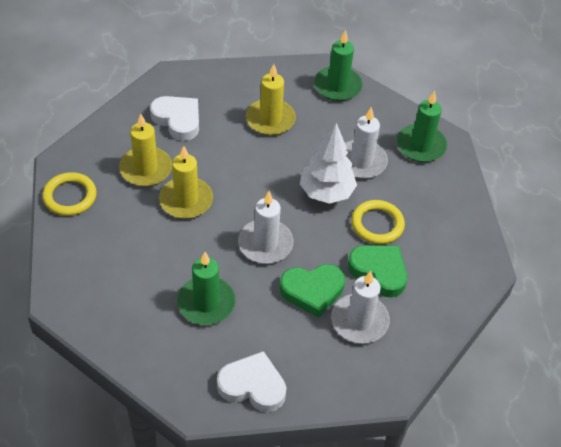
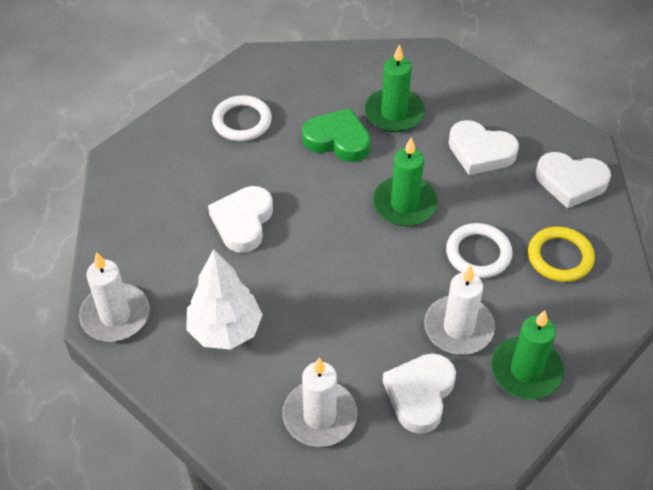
green heart: [280,264,345,318] [348,245,407,297] = 2 -> [302,108,371,162] = 1
white heart: [150,96,199,141] [217,351,286,412] = 2 -> [208,186,273,253] [382,353,456,434] [449,120,519,175] [536,152,611,209] = 4
white ring: none = 0 -> [212,95,272,141] [446,223,513,278] = 2
yellow candle: [119,114,172,187] [159,146,213,219] [246,64,296,136] = 3 -> none = 0
yellow ring: [42,172,97,216] [351,200,405,244] = 2 -> [528,227,595,282] = 1

